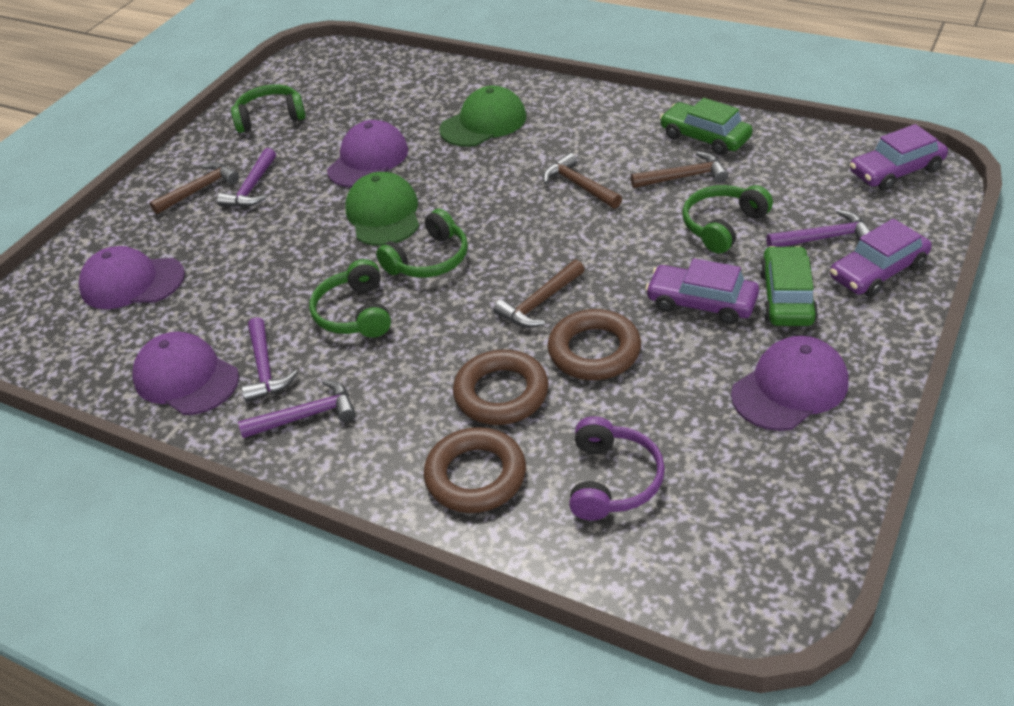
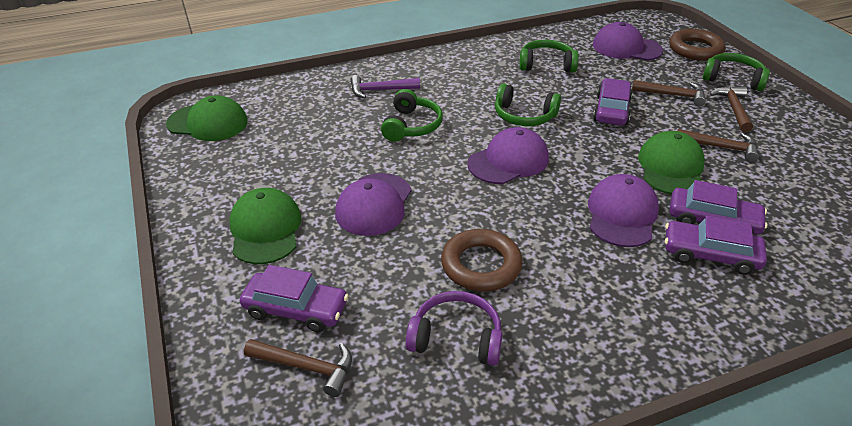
brown ring: [424,427,526,513] [453,350,549,425] [548,309,641,380] = 3 -> [441,229,523,292] [669,29,725,61] = 2
green cap: [345,172,419,246] [439,86,526,147] = 2 -> [166,95,248,141] [229,188,301,264] [638,131,705,195] = 3
green car: [660,98,753,155] [760,246,818,326] = 2 -> none = 0
purple car: [645,258,759,324] [830,218,932,297] [850,124,948,191] = 3 -> [240,265,349,332] [593,78,633,125] [665,216,767,275] [670,180,768,234] = 4
purple hammer: [217,148,276,208] [238,380,356,438] [241,317,298,402] [766,210,871,247] = 4 -> [350,75,420,98] = 1

